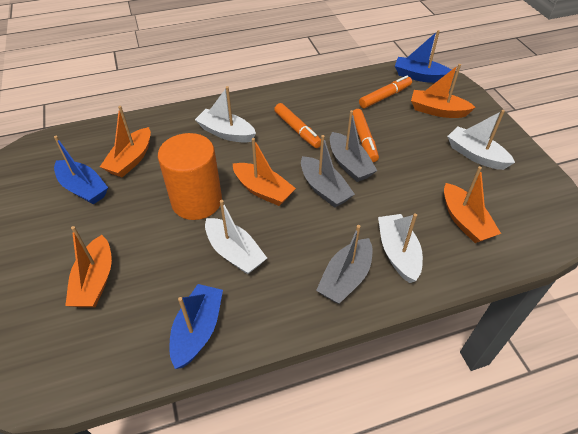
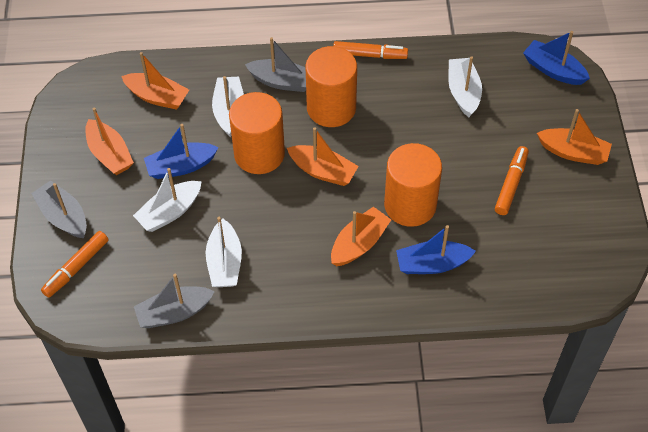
orange cylinder: [158,133,222,220] = 1 -> [229,92,285,174] [305,46,357,127] [384,143,442,227] = 3

